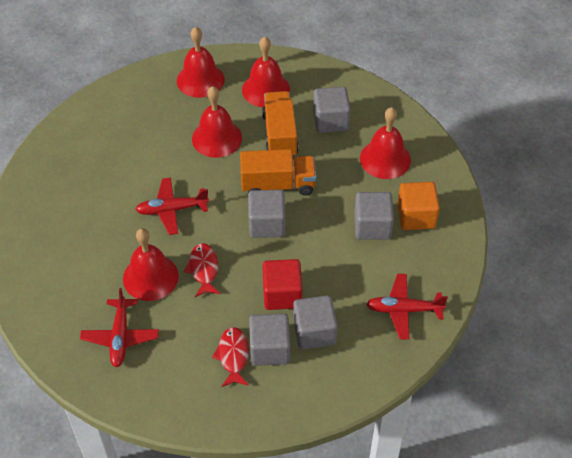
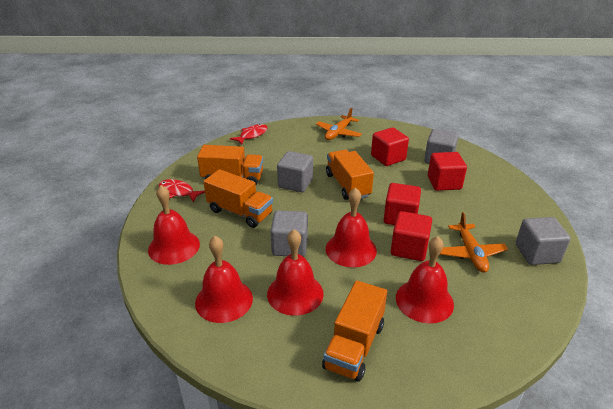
grey cube: [248,190,285,238] [249,314,290,366] [293,295,338,350] [313,87,351,133] [354,192,394,240] = 5 -> [271,210,308,257] [277,151,313,192] [424,129,459,164] [516,217,571,265] = 4
orange cube: [397,182,440,230] = 1 -> none = 0
orange plane: none = 0 -> [316,108,362,140] [440,212,508,273] = 2
orange truck: [240,149,316,196] [262,91,299,158] = 2 -> [197,145,263,185] [203,169,273,228] [322,281,387,381] [326,150,374,200] = 4
red cube: [262,259,303,310] = 1 -> [371,127,409,166] [384,183,421,225] [391,211,432,261] [428,152,467,191] = 4
red plane: [80,288,159,367] [135,178,209,235] [366,274,448,340] = 3 -> none = 0

